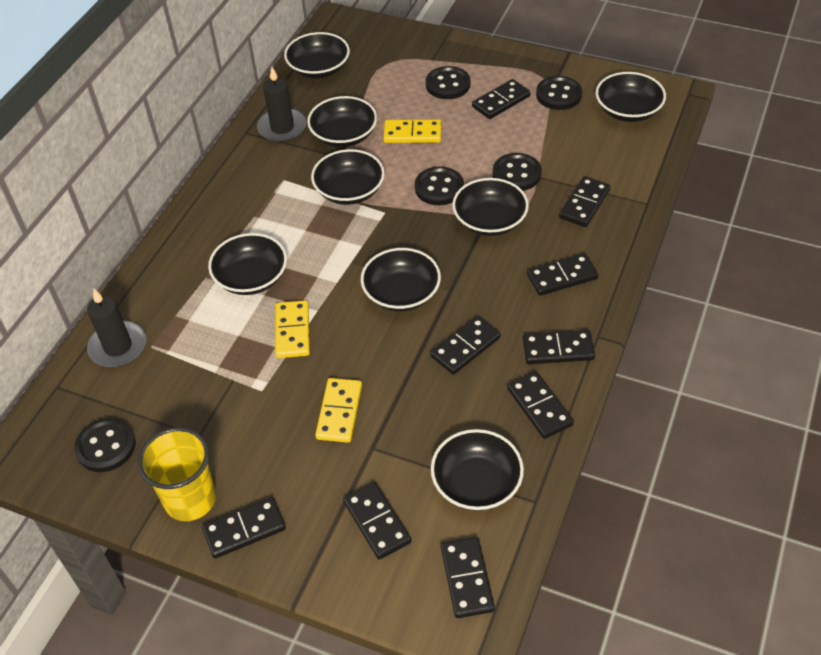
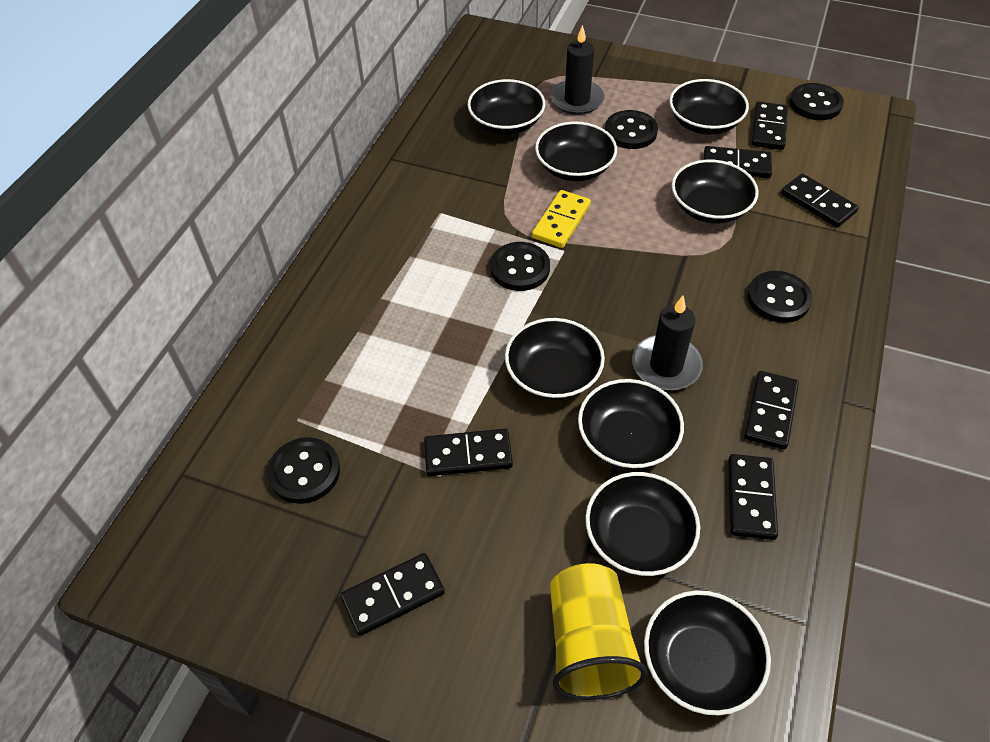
black domino: [202,497,286,559] [343,482,411,560] [430,316,501,375] [441,537,495,618] [472,79,531,119] [507,371,574,439] [522,330,595,364] [527,253,598,296] [559,176,611,227] = 9 -> [341,553,445,636] [424,429,513,476] [704,146,772,178] [728,454,778,540] [744,371,799,450] [751,102,788,150] [781,173,859,228] = 7
yellow domino: [275,300,310,358] [315,378,362,443] [383,120,441,143] = 3 -> [532,190,591,248] = 1

